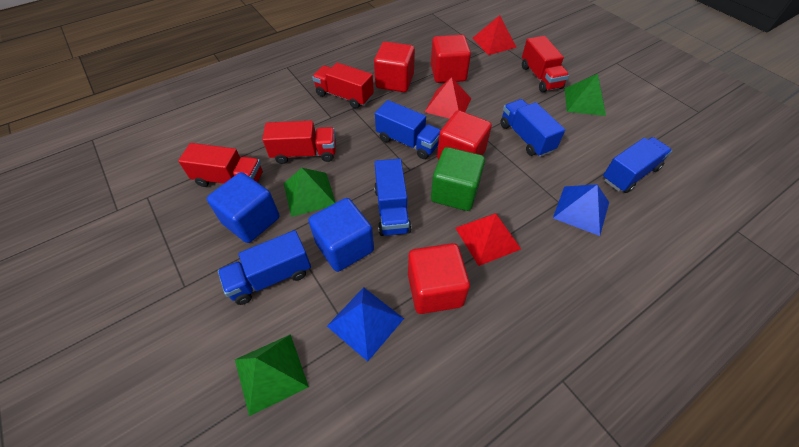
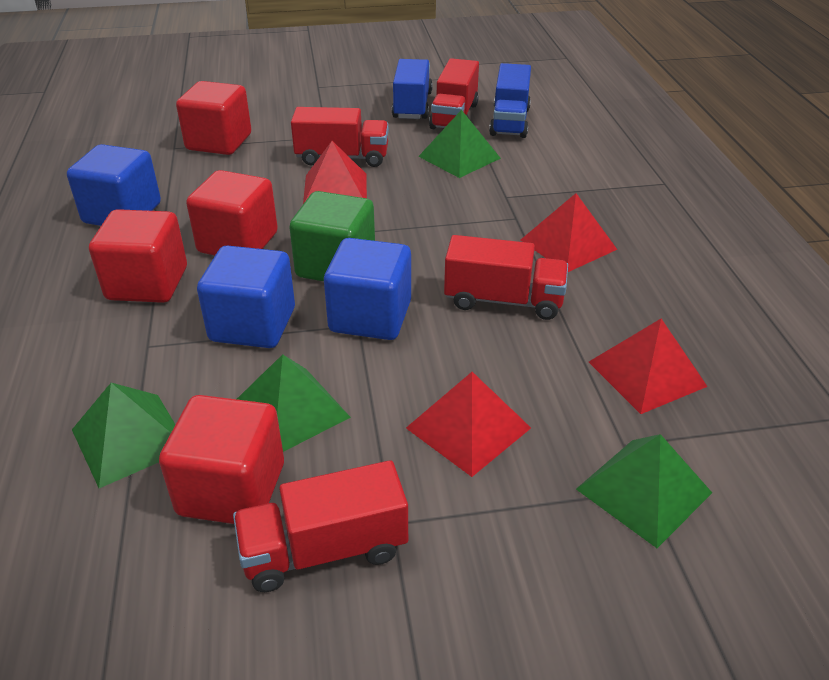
blue cube: [207,172,279,243] [308,198,374,272] = 2 -> [67,144,161,226] [197,245,295,348] [324,238,411,340] = 3
blue pyramid: [327,287,404,361] [553,184,609,236] = 2 -> none = 0
blue truck: [218,230,311,305] [374,159,411,236] [375,100,441,159] [500,99,565,157] [603,137,672,193] = 5 -> [392,59,433,119] [489,63,531,138] = 2
green pyramid: [235,334,309,416] [284,168,336,217] [564,74,606,116] = 3 -> [72,383,176,488] [237,354,351,452] [418,110,501,178] [576,434,712,548] = 4
red pyramid: [425,77,471,119] [456,213,521,266] [472,15,517,55] = 3 -> [303,141,367,204] [406,372,531,477] [521,193,617,272] [589,319,708,414] = 4

